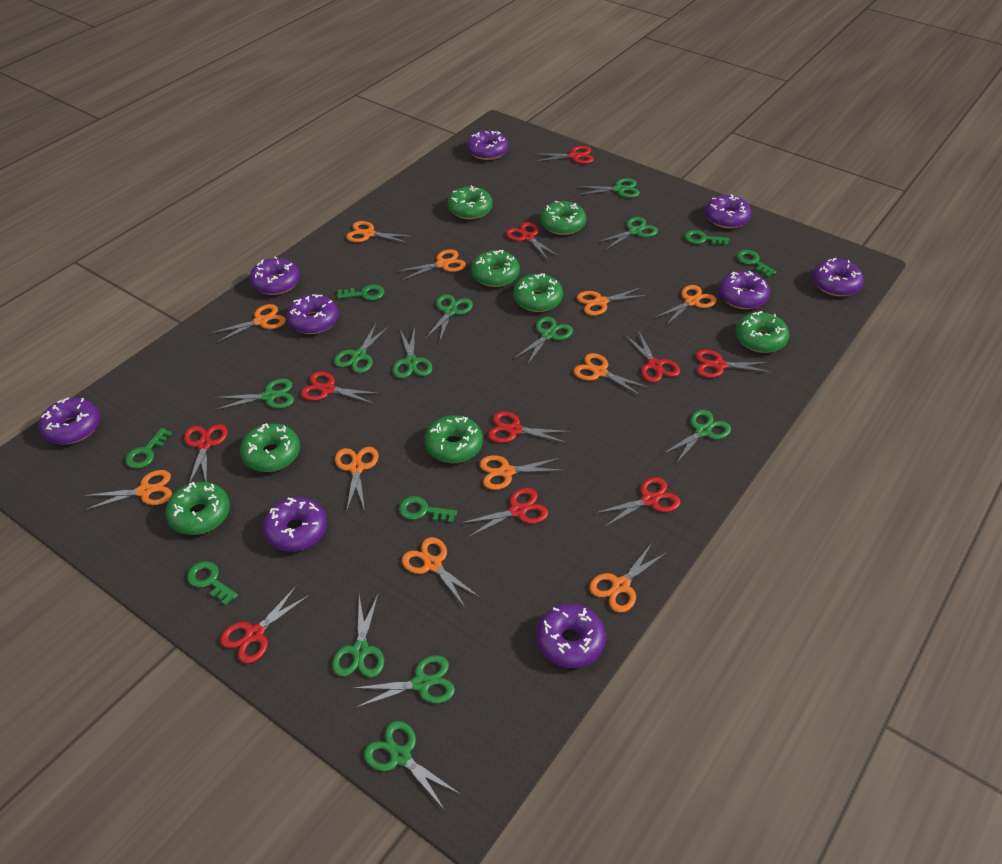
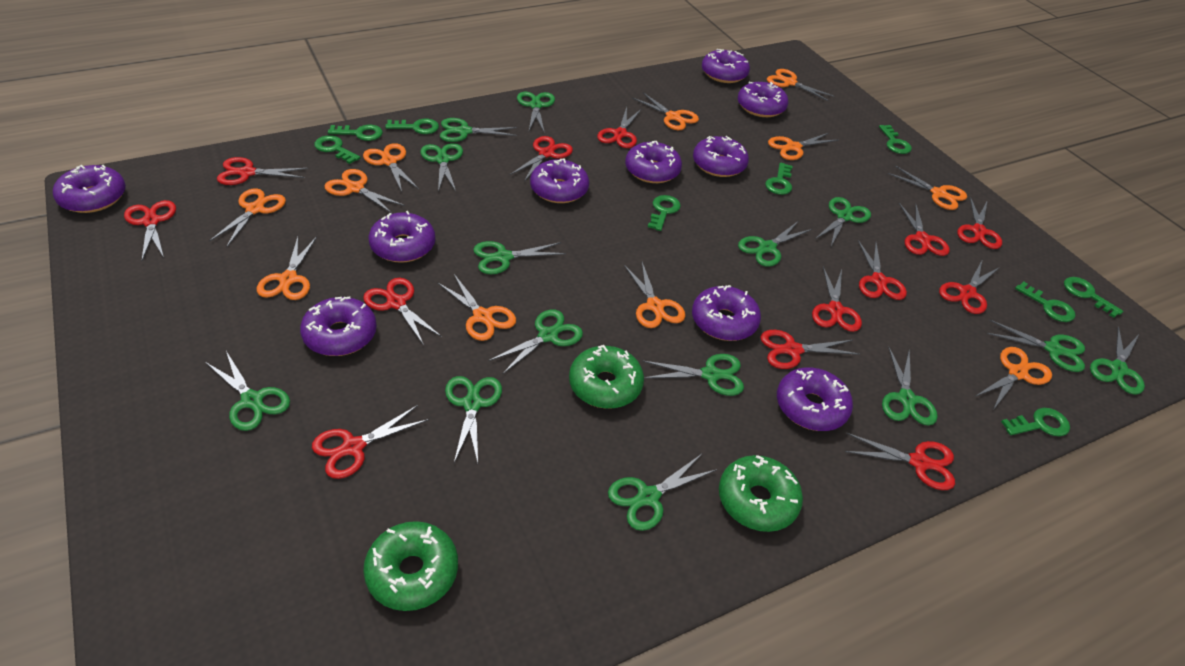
green donut: [165,482,230,535] [240,423,300,472] [425,415,483,463] [448,185,493,219] [471,250,520,287] [513,274,563,312] [540,200,586,235] [735,311,789,353] = 8 -> [363,521,458,611] [569,345,644,409] [719,455,803,532] = 3
green key: [125,428,172,469] [187,561,238,606] [337,284,384,300] [399,496,457,523] [685,230,729,246] [737,250,776,277] = 6 -> [314,135,360,164] [328,125,383,141] [385,119,439,134] [648,195,681,231] [765,163,792,195] [879,125,912,154] [1001,408,1070,436] [1015,282,1075,322] [1064,277,1123,318] = 9
green scissors: [215,379,294,410] [332,595,384,677] [334,324,389,373] [352,655,455,708] [364,721,460,810] [392,327,432,378] [425,294,473,343] [515,317,573,365] [577,178,640,198] [598,217,658,250] [663,410,731,464] = 11 -> [205,351,290,431] [420,143,463,192] [440,118,517,142] [445,376,502,463] [473,241,566,274] [489,310,583,374] [517,92,555,133] [608,454,717,531] [642,354,744,396] [738,221,812,267] [814,197,871,246] [882,347,938,426] [987,320,1085,372] [1090,326,1145,395] = 14
purple donut: [39,397,100,445] [250,256,300,295] [263,497,327,552] [286,294,338,334] [467,130,508,160] [536,604,606,668] [705,194,752,228] [719,271,770,309] [812,258,864,296] = 9 -> [53,165,126,213] [300,296,377,356] [369,211,436,263] [530,159,589,203] [625,141,682,183] [692,285,761,341] [693,136,749,177] [702,49,750,83] [738,82,788,117] [777,367,853,431] = 10
red scissors: [184,424,228,484] [220,585,310,664] [301,372,380,404] [462,488,548,537] [488,411,570,443] [506,222,560,260] [534,146,594,164] [596,477,681,527] [625,330,680,383] [696,350,772,378] = 10 -> [124,200,176,260] [217,157,308,185] [312,405,429,479] [363,278,442,345] [510,136,573,182] [597,107,641,148] [760,330,860,369] [812,267,862,332] [845,433,955,490] [858,240,907,300] [899,203,950,256] [939,259,1000,314] [957,197,1002,249] = 13

